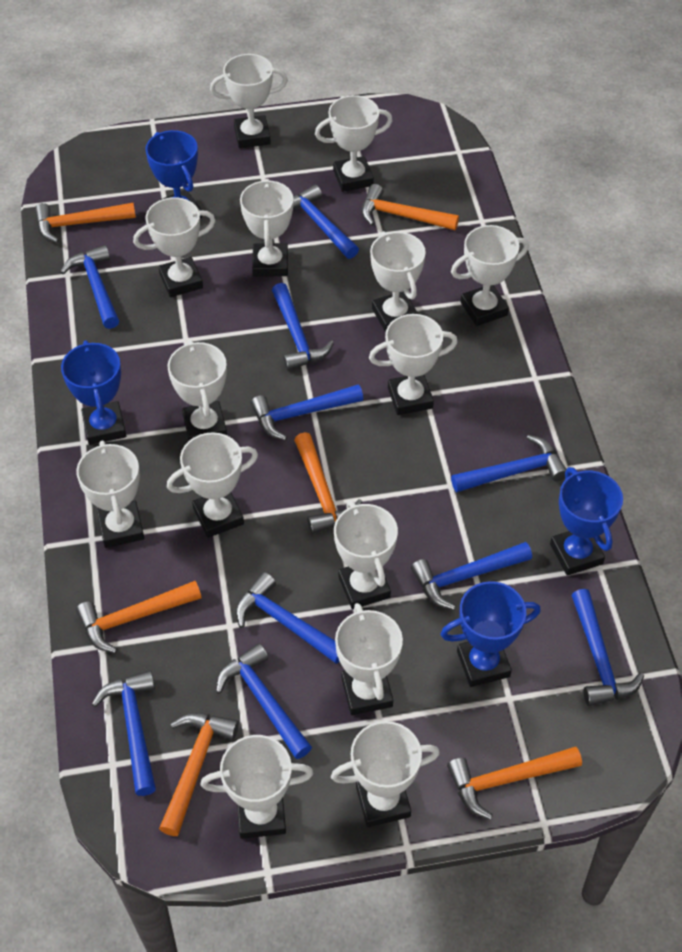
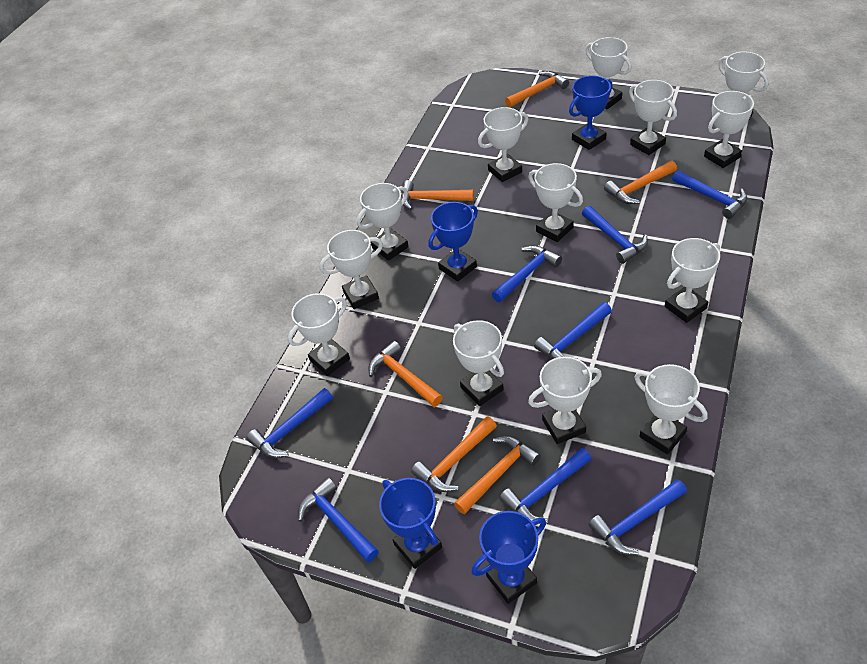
blue hammer: [61,245,119,329] [92,670,156,796] [216,643,312,759] [236,572,340,664] [250,384,363,440] [272,283,334,371] [293,185,359,259] [411,542,532,610] [451,435,567,492] [571,589,644,706] = 10 -> [246,388,333,458] [298,477,379,562] [492,245,562,302] [499,448,591,524] [534,302,612,359] [582,206,648,264] [588,479,687,555] [672,170,747,219] = 8
white trophy: [76,440,144,548] [133,197,216,297] [167,432,258,538] [168,340,227,440] [201,735,313,839] [210,54,288,148] [240,179,294,277] [315,95,393,192] [331,721,440,827] [334,500,398,609] [335,603,403,715] [369,314,458,415] [370,231,426,332] [451,225,529,326] = 14 -> [288,293,350,376] [319,230,383,309] [357,183,409,261] [453,320,504,406] [478,107,528,182] [528,357,602,444] [529,163,583,242] [585,37,632,109] [629,80,677,155] [634,364,708,455] [665,238,720,323] [704,91,754,168] [718,52,768,117] = 13

